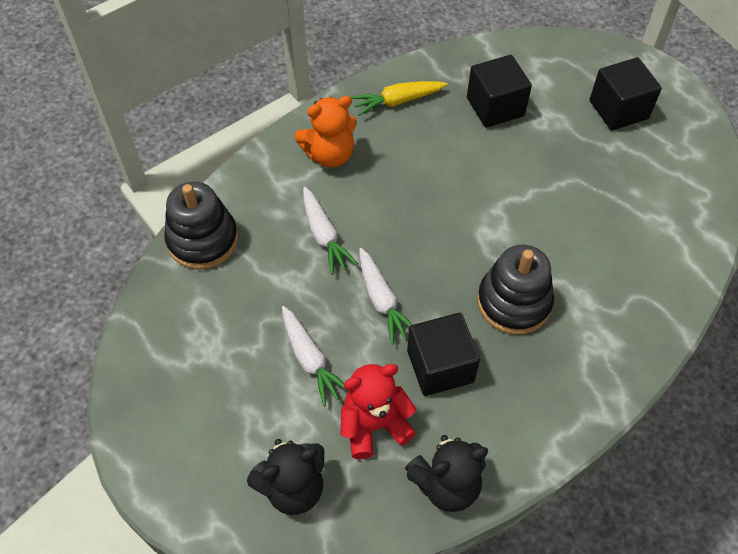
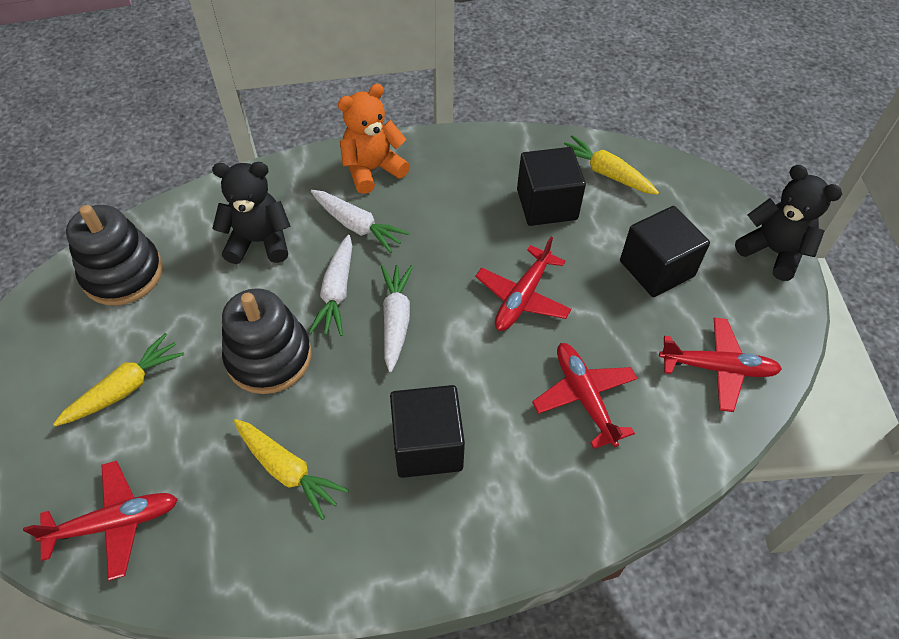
red plane: none = 0 -> [23,461,178,581] [475,237,572,331] [532,343,638,449] [659,318,782,412] = 4
red teddy bear: [341,364,416,459] = 1 -> none = 0
yellow carrot: [351,81,448,116] = 1 -> [53,333,184,426] [234,419,349,520] [564,135,659,195] = 3

